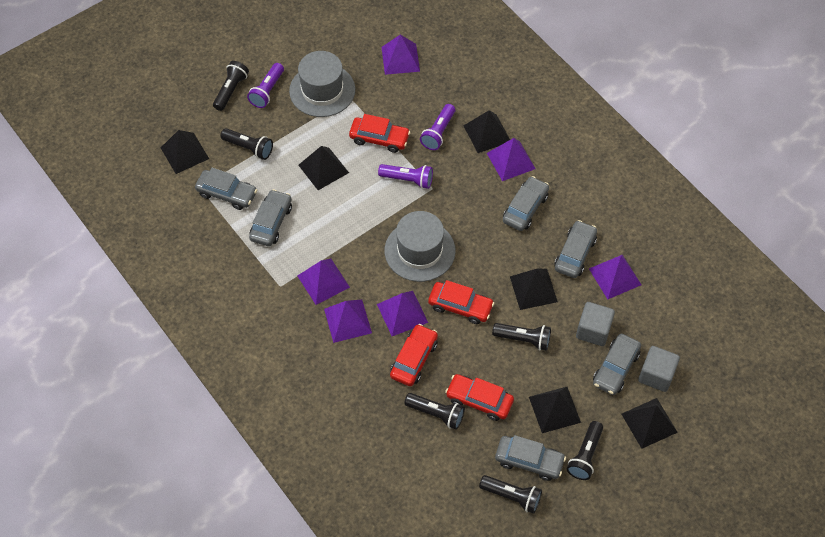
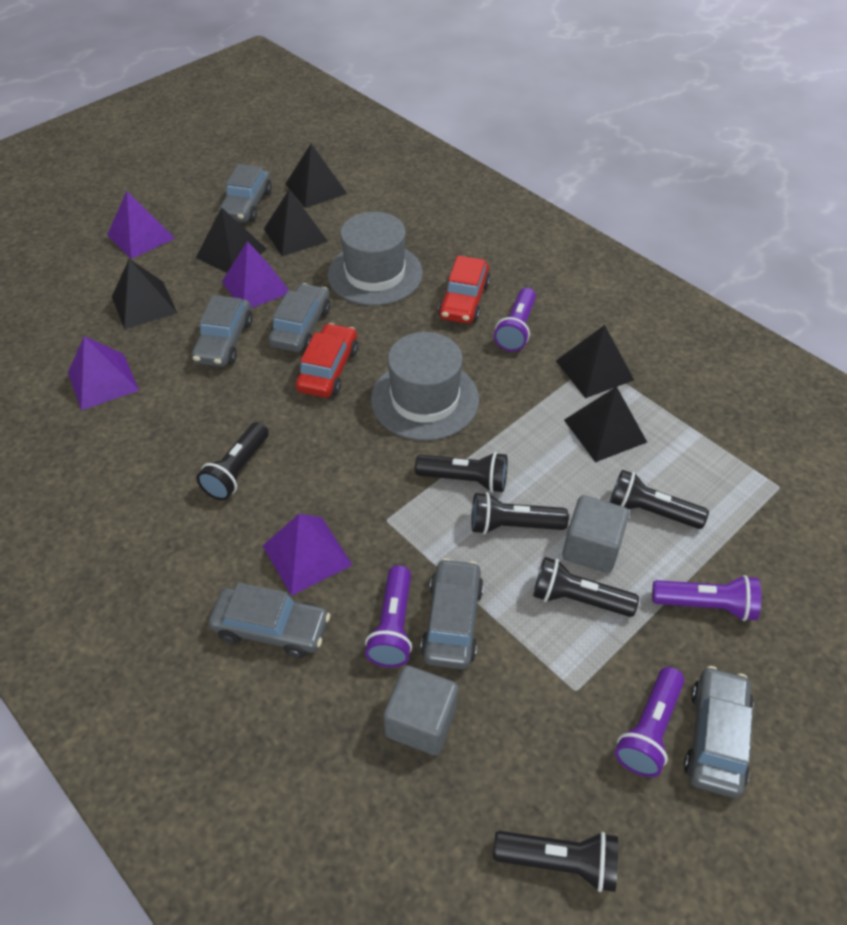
purple flashlight: [247,63,284,108] [378,164,433,189] [420,104,455,150] = 3 -> [365,565,412,667] [494,288,536,351] [615,667,684,777] [652,575,761,621] = 4
purple pyramid: [298,259,350,305] [324,300,372,343] [377,291,428,336] [381,35,420,75] [487,138,536,181] [589,255,641,299] = 6 -> [68,336,139,410] [107,191,175,259] [222,241,289,308] [263,514,352,596] = 4
red car: [349,114,411,153] [390,324,438,386] [428,280,494,324] [445,374,514,421] = 4 -> [296,323,358,398] [438,256,490,324] = 2

